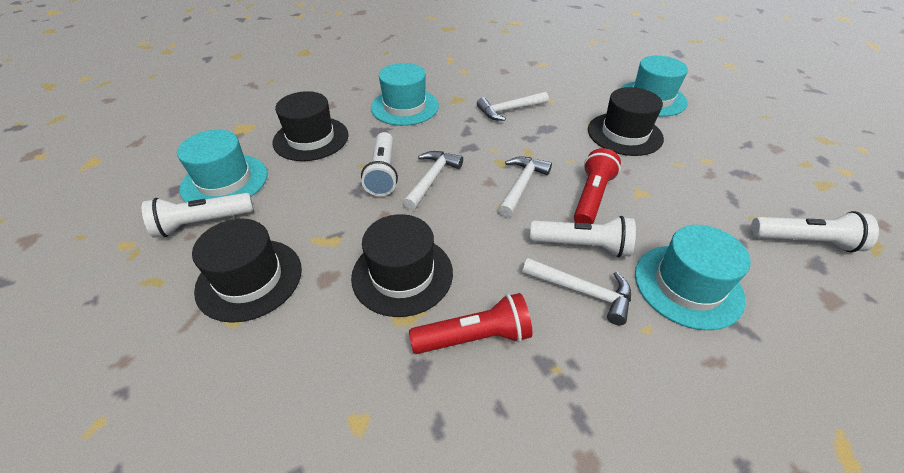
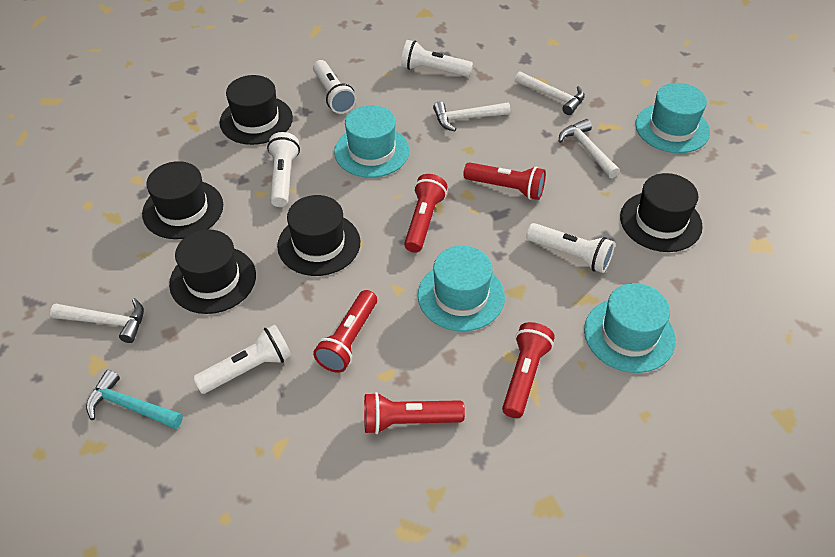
black hat: [192,219,302,323] [272,91,349,161] [351,214,453,317] [588,87,664,156] = 4 -> [142,161,223,239] [169,229,256,314] [220,75,293,145] [277,195,360,276] [620,173,703,252] = 5
red flashlight: [409,293,532,354] [574,148,621,224] = 2 -> [313,290,377,373] [364,392,465,434] [404,174,448,252] [463,162,546,200] [502,322,555,418] = 5
turquoise hammer: none = 0 -> [86,370,183,429] = 1
white flashlight: [142,193,254,238] [361,132,398,196] [530,216,636,257] [751,211,879,252] = 4 -> [193,324,292,394] [267,132,300,207] [313,60,357,114] [401,40,473,77] [526,223,615,273] = 5

